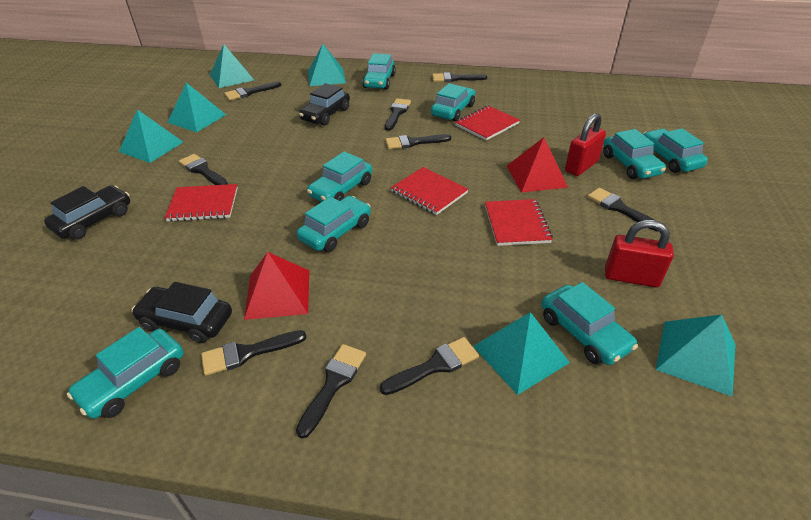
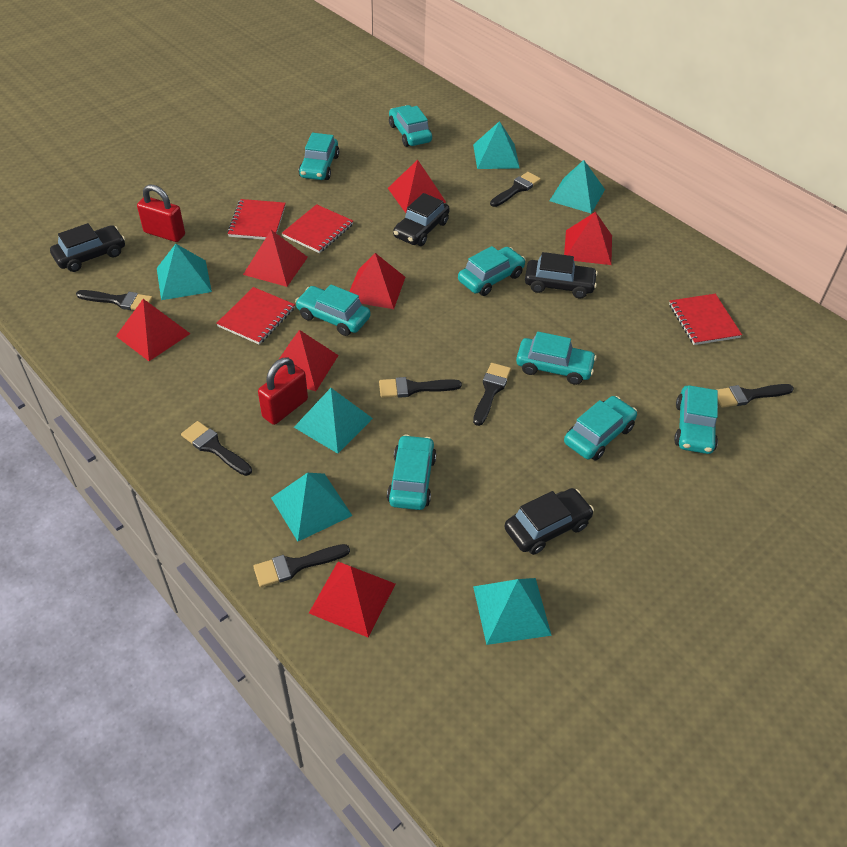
black brush: [179,154,228,185] [201,330,306,376] [224,81,281,100] [296,344,366,439] [380,337,479,395] [385,98,411,131] [385,134,451,149] [432,72,487,82] [587,188,658,231] = 9 -> [76,290,153,310] [181,421,252,476] [253,544,350,587] [379,377,462,398] [473,363,511,426] [490,172,541,207] [716,384,794,408] = 7
black car: [44,185,130,240] [132,282,232,343] [299,83,350,126] = 3 -> [50,223,125,272] [393,193,450,246] [504,488,594,555] [525,252,598,298] = 4
red pyramid: [244,252,309,320] [507,137,568,193] = 2 -> [116,299,190,361] [243,230,308,287] [275,330,339,391] [309,562,395,637] [349,253,405,309] [388,160,446,213] [564,212,612,265] = 7

